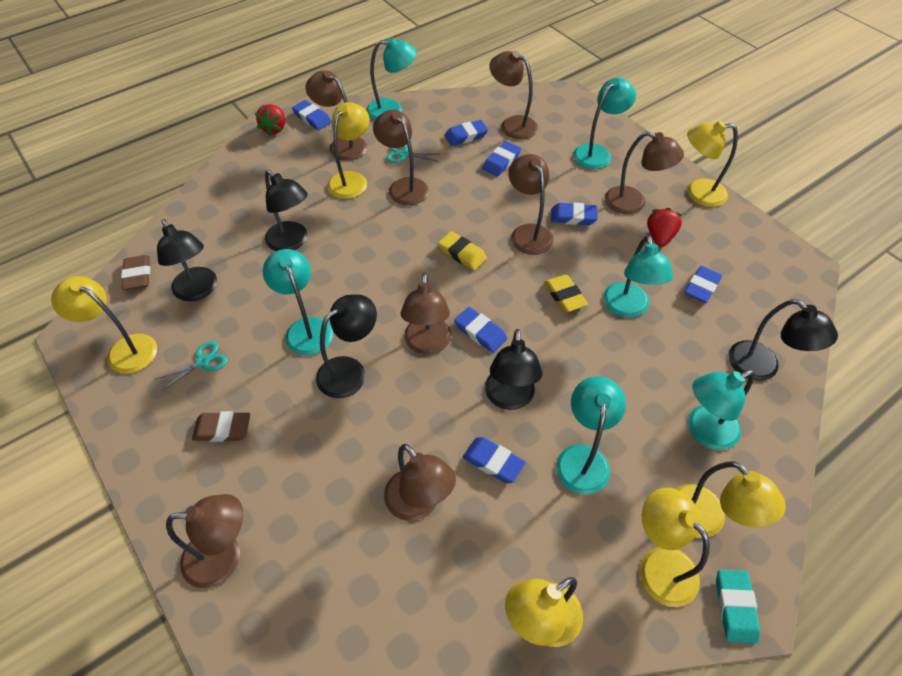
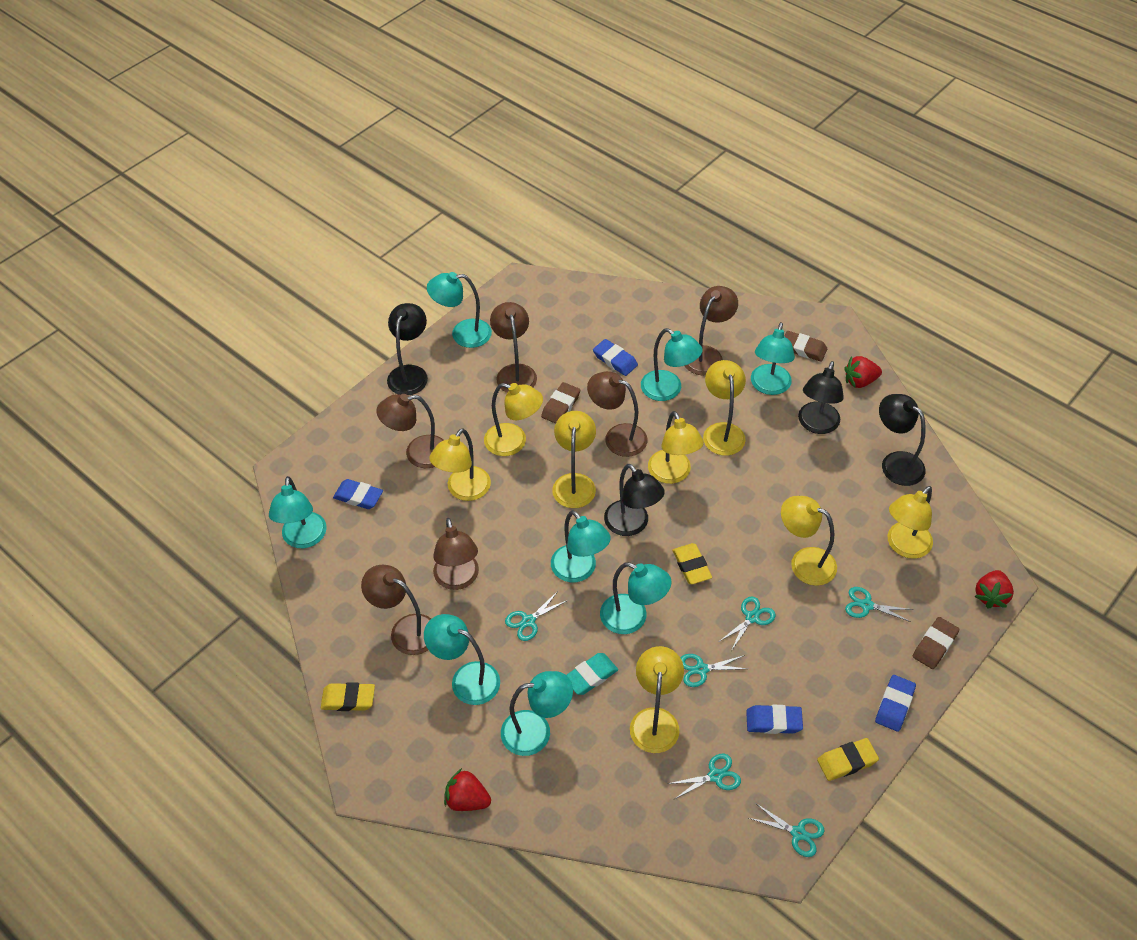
black lamp: [157,219,217,301] [265,170,308,251] [316,294,377,398] [485,329,542,410] [729,299,838,381] = 5 -> [387,303,428,395] [604,464,665,536] [798,361,844,434] [879,394,926,486] = 4
blue eraser: [292,100,332,130] [444,120,488,146] [454,307,507,353] [463,437,526,483] [482,141,521,176] [551,203,598,225] [685,266,722,303] = 7 -> [333,479,383,509] [593,339,638,376] [746,705,803,734] [875,675,916,732] = 4
brown eraser: [121,255,150,290] [192,411,250,442] = 2 -> [541,382,580,424] [784,331,827,362] [913,617,960,669] = 3
brown lamp: [166,494,243,588] [306,70,367,161] [373,110,429,205] [384,444,456,521] [401,273,451,355] [489,51,538,139] [508,154,554,255] [605,132,684,214] = 8 -> [361,565,431,655] [376,394,443,468] [433,518,479,590] [490,302,537,393] [587,371,648,457] [685,286,738,375] = 6
red strawberry: [255,104,285,136] [647,208,682,247] = 2 -> [444,768,491,811] [844,356,882,388] [974,570,1014,608] = 3
turquoise lamp: [263,249,333,356] [366,37,417,120] [556,376,626,494] [573,77,636,169] [603,235,673,318] [688,370,755,450] = 6 -> [269,476,327,548] [424,614,500,705] [427,272,492,348] [501,671,573,756] [551,510,611,582] [600,562,671,634] [641,328,703,401] [751,322,795,395] = 8
turquoise scissors: [156,341,227,391] [386,145,439,163] = 2 -> [505,591,568,641] [668,754,741,799] [681,654,748,687] [720,596,776,651] [749,803,824,857] [845,587,913,622] = 6
yellow eraser: [438,231,487,270] [544,274,588,312] = 2 -> [321,682,375,711] [672,543,712,584] [817,738,879,781] = 3
yellow lamp: [51,276,157,374] [327,102,370,199] [505,577,583,647] [640,488,710,607] [676,461,786,538] [687,121,738,207] = 6 -> [430,428,491,501] [484,383,543,456] [552,411,596,508] [630,646,684,753] [648,411,704,484] [703,360,746,456] [781,496,837,586] [887,486,933,559] = 8

